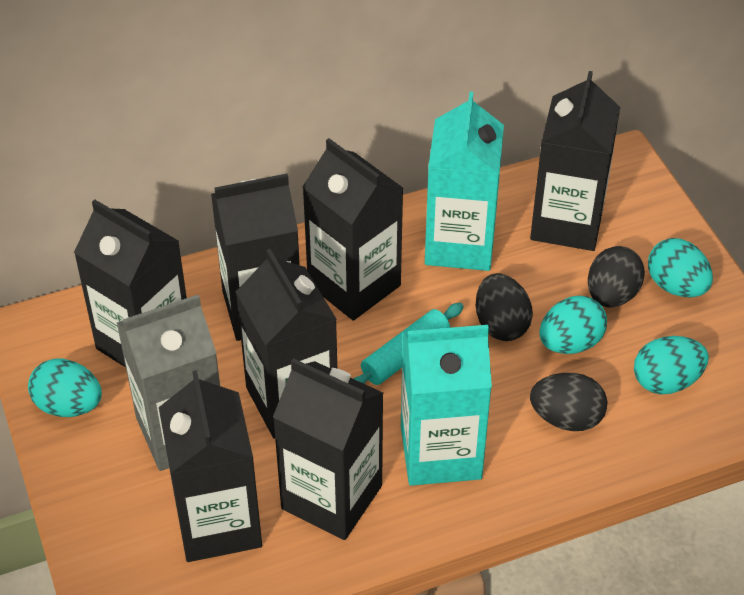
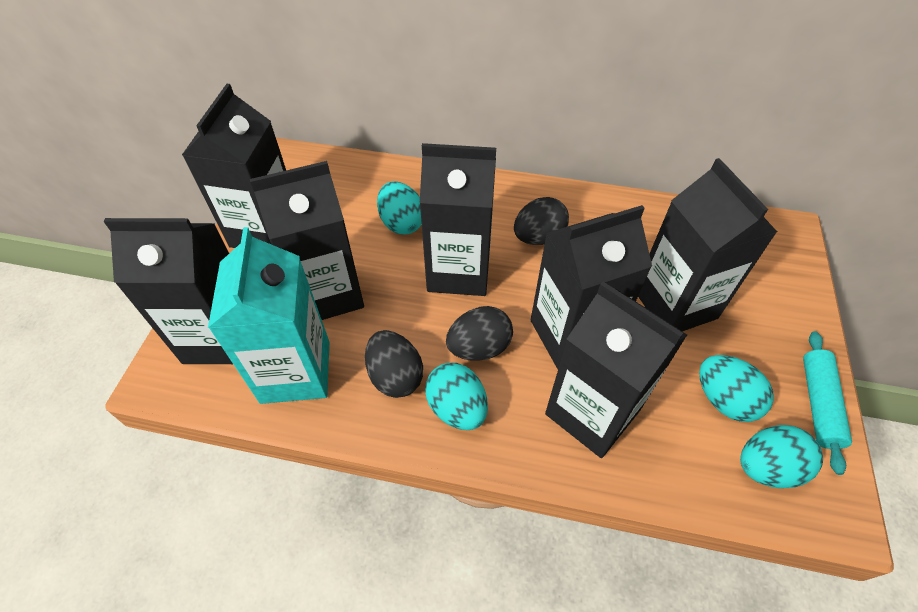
grey carton: [117,295,220,471] = 1 -> none = 0
turquoise carton: [401,325,492,486] [425,92,504,271] = 2 -> [208,227,329,404] = 1

